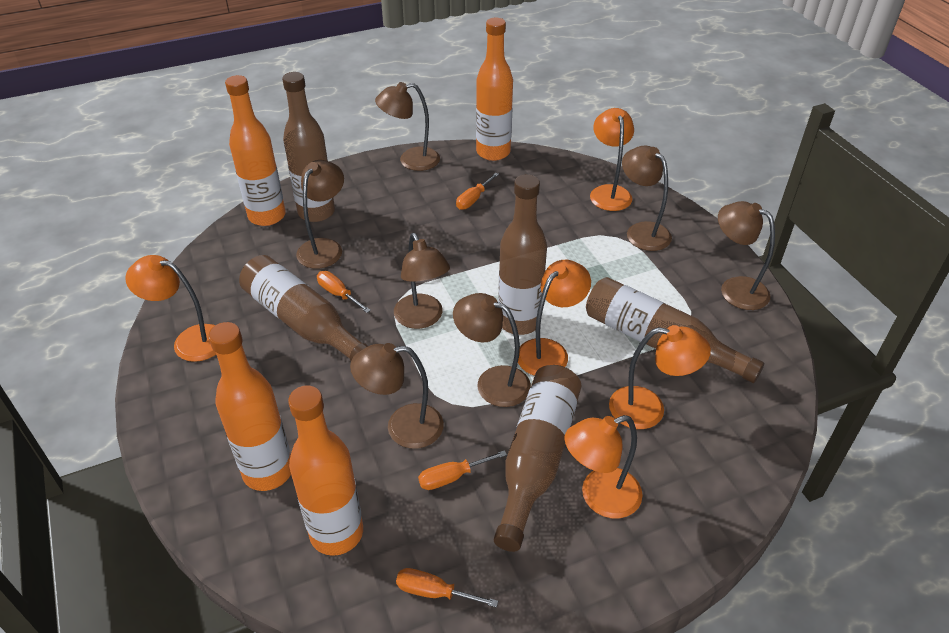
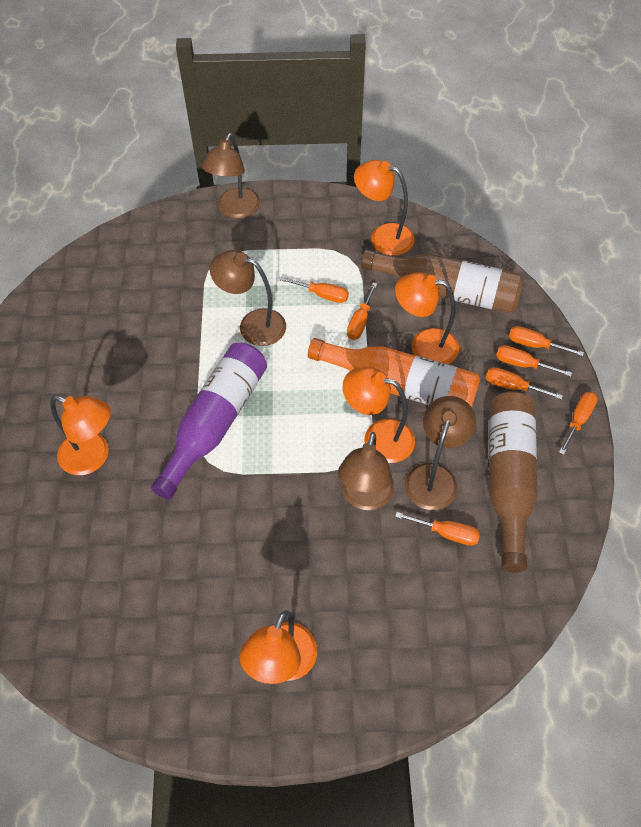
brown bottle: [239,255,368,361] [282,72,335,222] [494,365,582,552] [498,174,547,335] [586,277,764,383] = 5 -> [361,249,524,313] [489,391,538,573] = 2
brown lamp: [296,160,344,269] [350,343,444,449] [375,82,440,171] [394,233,450,329] [453,293,531,407] [622,146,672,251] [718,201,775,310] = 7 -> [202,133,260,218] [210,250,286,346] [338,432,394,510] [405,396,476,510] = 4
orange bottle: [208,322,291,491] [225,75,286,226] [288,385,363,556] [476,18,513,161] = 4 -> [308,338,480,407] = 1
orange screwdriver: [317,271,371,313] [396,568,498,608] [418,450,507,490] [456,173,499,210] = 4 -> [280,276,349,303] [347,283,377,340] [395,512,480,546] [486,367,563,400] [496,345,572,377] [509,326,584,356] [559,392,598,455] = 7
purple bottle: none = 0 -> [151,343,267,499] = 1

